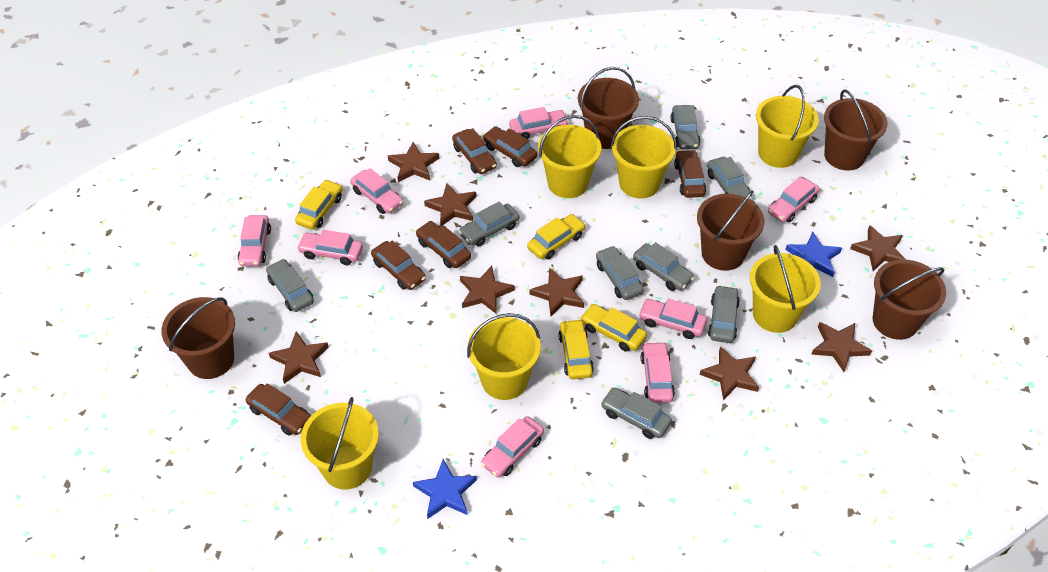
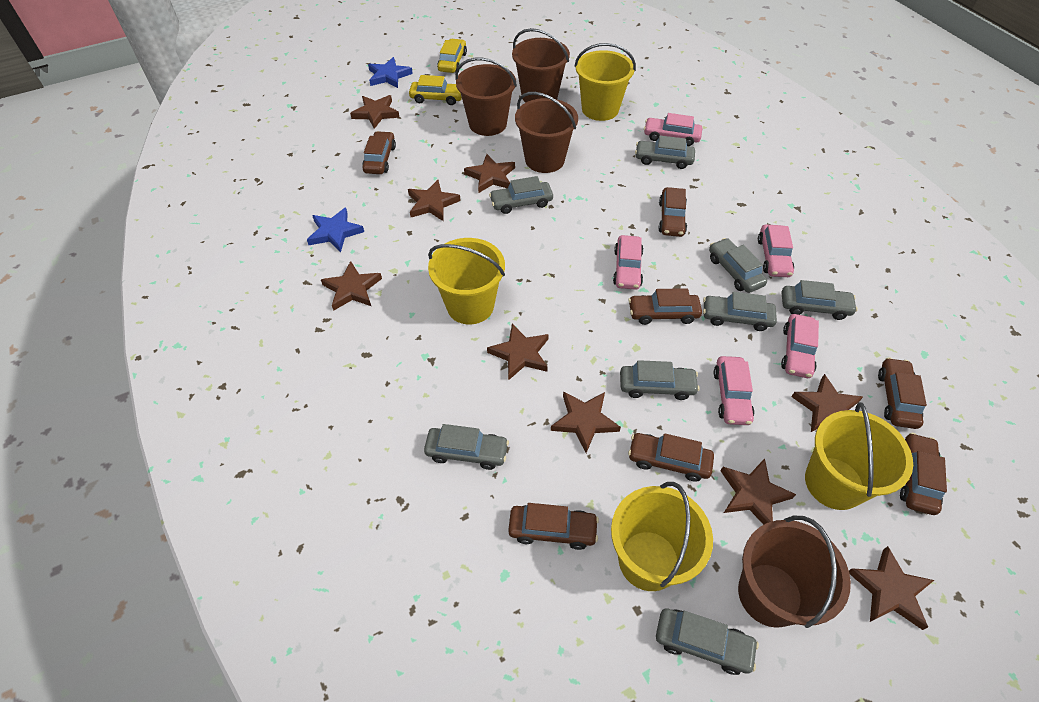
brown bucket: [161,297,235,379] [578,67,639,149] [697,190,764,271] [824,89,887,170] [873,259,946,340] = 5 -> [455,58,517,136] [512,28,570,103] [515,92,578,173] [738,516,851,628] = 4
brown car: [246,383,311,436] [371,240,426,290] [416,221,471,268] [452,128,497,174] [483,126,537,167] [674,150,706,198] = 6 -> [362,131,396,174] [508,503,599,550] [628,288,702,325] [628,433,714,482] [658,187,687,237] [878,357,927,429] [900,433,947,515] = 7
brown star: [269,331,329,384] [388,142,439,182] [424,183,477,226] [460,266,515,314] [529,268,584,316] [700,346,759,400] [811,322,872,372] [850,225,906,271] = 8 -> [321,261,382,311] [350,95,400,129] [408,180,461,221] [464,154,515,193] [487,324,549,381] [551,391,621,453] [721,458,796,525] [791,374,863,432] [849,546,934,630] = 9
pink car: [238,215,271,266] [297,230,363,265] [350,168,403,214] [481,416,544,478] [509,107,569,139] [638,299,707,339] [641,342,675,403] [768,177,820,222] = 8 -> [613,235,643,290] [644,113,702,146] [714,356,754,425] [758,225,794,277] [781,314,819,378] = 5
yellow bucket: [301,397,379,490] [467,313,541,400] [538,115,602,198] [611,116,677,199] [750,245,821,333] [756,85,819,168] = 6 -> [428,238,505,324] [574,43,636,121] [611,482,713,591] [805,402,913,510] = 4
yellow car: [295,179,343,230] [527,214,586,259] [558,319,594,379] [581,304,647,352] = 4 -> [409,75,462,105] [437,39,467,73] = 2

